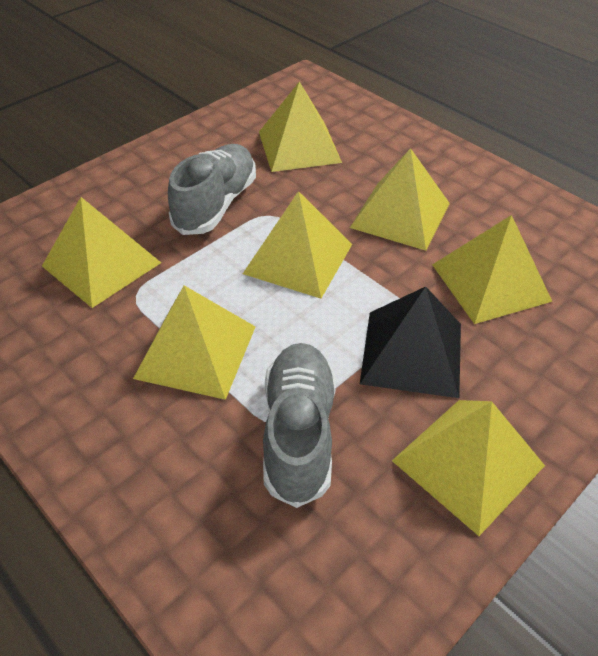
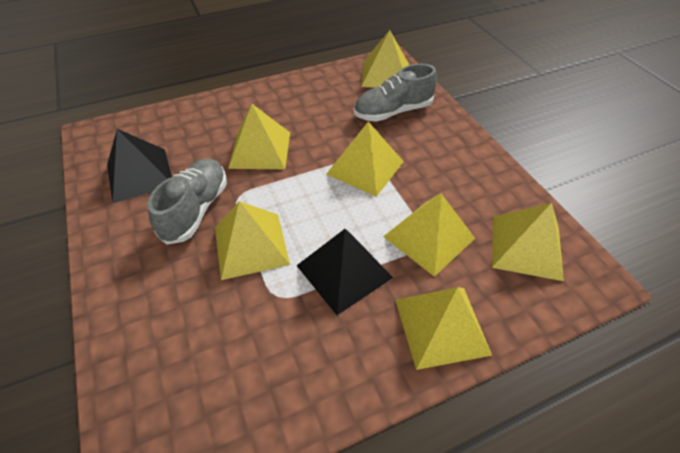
black pyramid: [360,287,461,398] = 1 -> [107,129,172,203] [296,229,393,315] = 2

